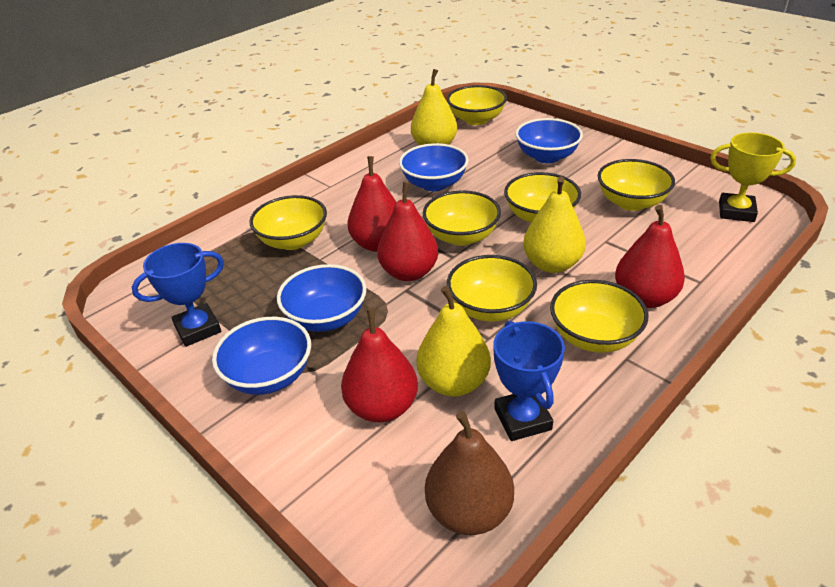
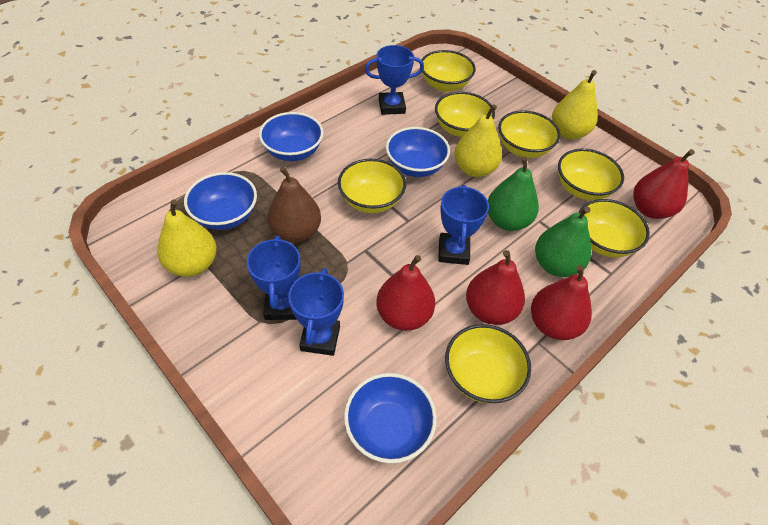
blue trophy: [132,243,224,347] [493,321,565,441] = 2 -> [247,236,301,320] [288,268,344,356] [365,45,424,115] [438,185,489,265] = 4
green pear: none = 0 -> [488,156,539,231] [535,207,591,277] = 2
yellow trophy: [710,132,796,222] = 1 -> none = 0

